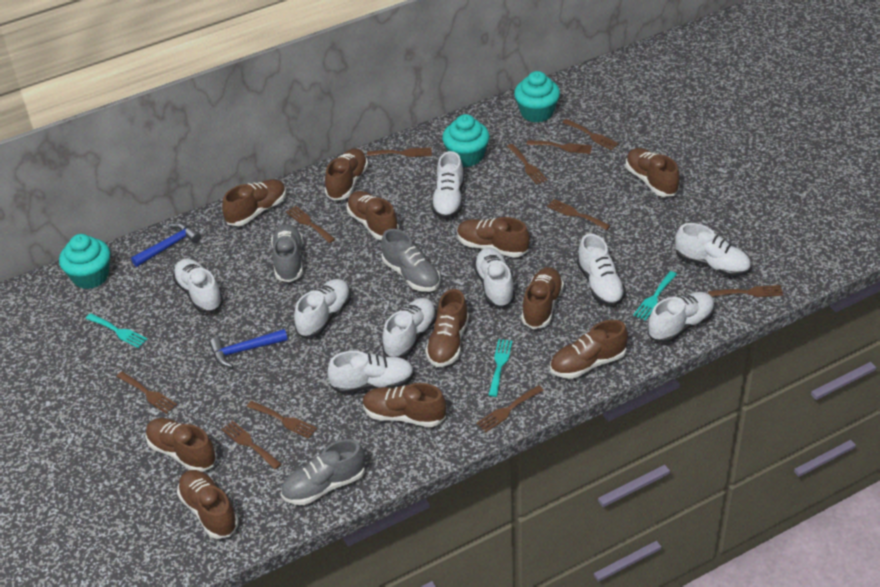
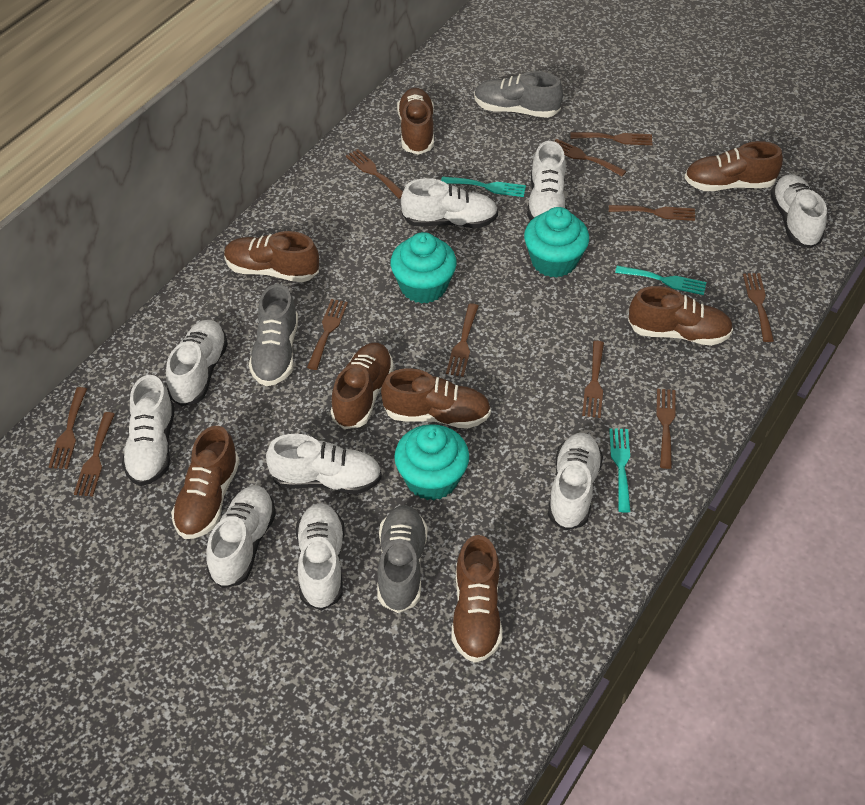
blue hammer: [131,223,201,267] [209,329,288,368] = 2 -> none = 0
brown shoe: [146,418,217,472] [177,470,239,539] [222,179,286,226] [325,148,368,201] [347,191,399,240] [363,383,446,427] [425,289,469,367] [457,217,530,258] [521,267,564,329] [550,320,628,379] [626,148,680,197] = 11 -> [171,426,240,539] [224,231,319,282] [330,343,394,429] [381,368,491,429] [397,88,434,155] [451,535,503,663] [628,286,733,346] [685,141,783,191] = 8

